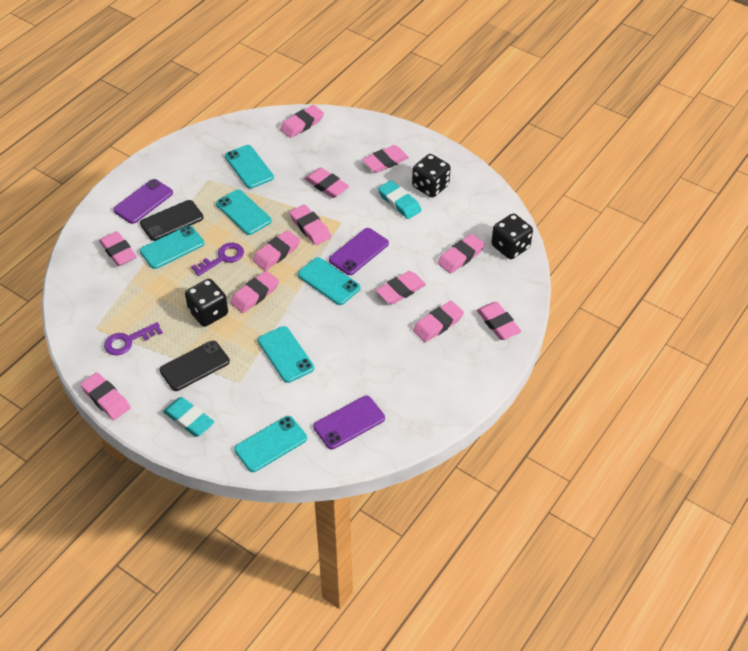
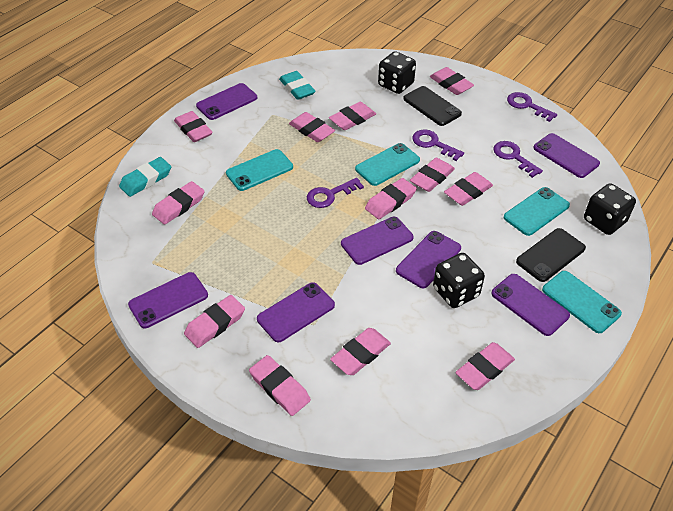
purple key: [104,322,163,355] [191,243,244,276] = 2 -> [307,178,364,208] [412,129,464,161] [493,141,543,178] [507,92,557,122] = 4
purple phone: [113,179,173,224] [313,396,385,449] [329,228,389,275] = 3 -> [128,272,208,328] [196,83,257,120] [257,282,335,342] [341,217,414,265] [396,231,461,288] [491,274,570,336] [533,133,600,178] = 7
turquoise phone: [140,226,204,269] [216,190,272,235] [225,145,274,189] [234,416,307,472] [258,326,314,383] [298,257,360,305] = 6 -> [226,149,293,191] [355,143,420,186] [504,187,570,236] [542,271,622,333] = 4

